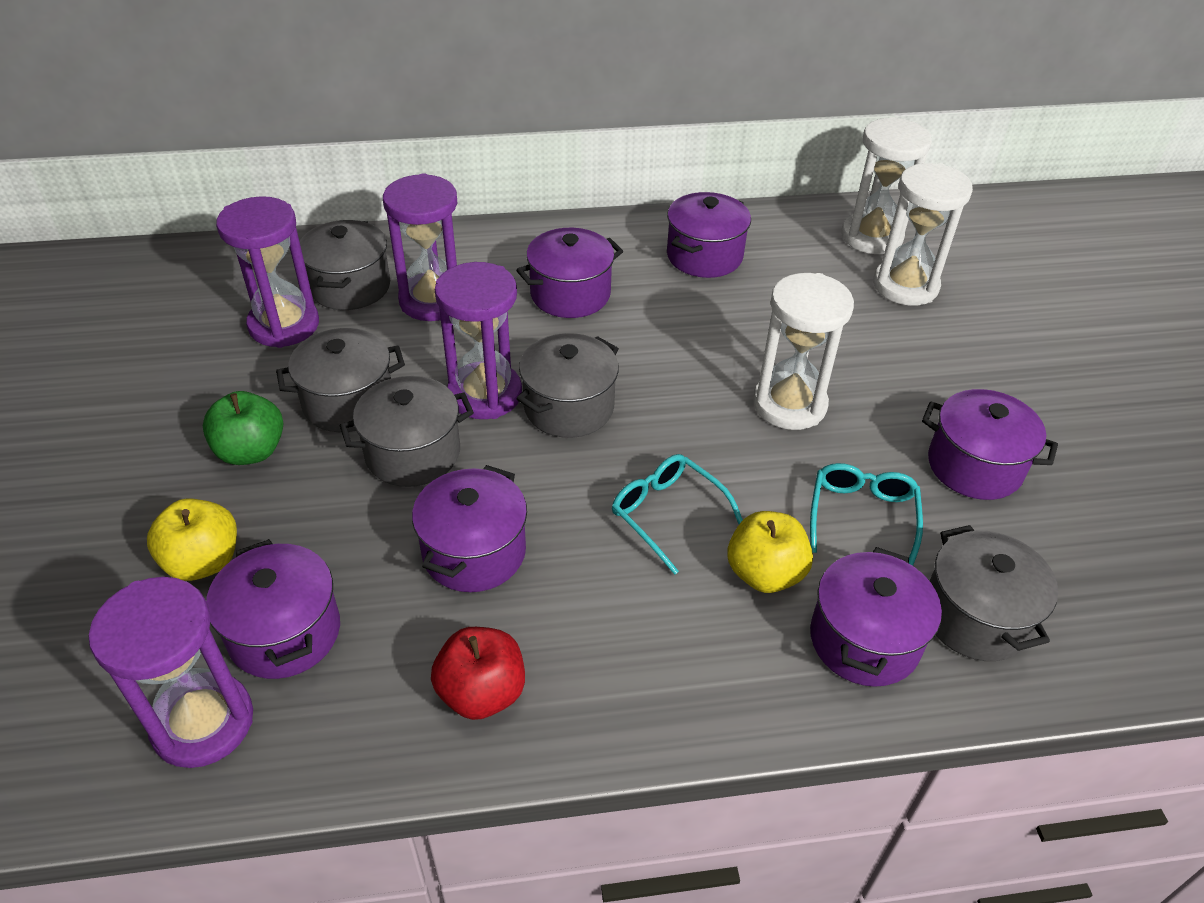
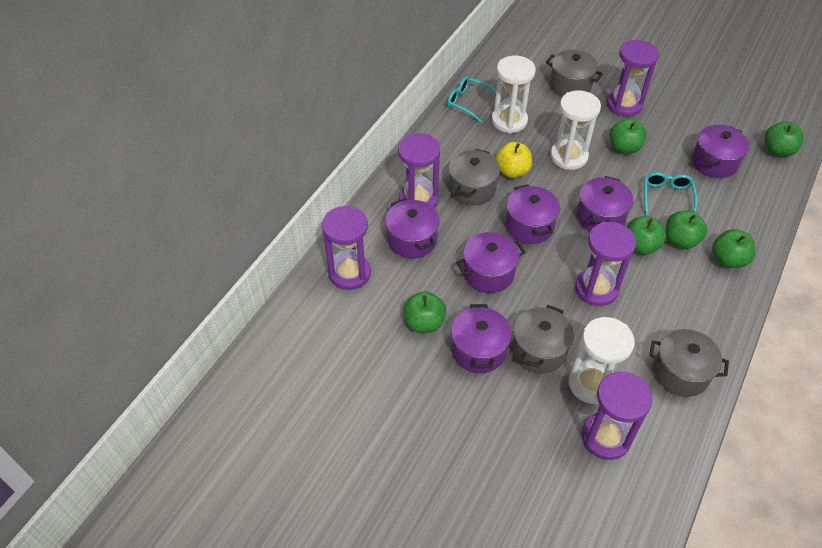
green apple: [203,391,283,465] = 1 -> [403,291,446,333] [609,118,647,154] [627,216,666,255] [666,210,707,249] [712,229,755,268] [764,121,804,157] = 6
grey pot: [276,328,405,432] [299,220,390,310] [340,376,474,487] [517,333,619,438] [930,525,1058,661] = 5 -> [449,149,500,205] [512,305,574,374] [546,50,603,96] [649,329,729,397] = 4
purple hourglass: [89,577,253,768] [216,196,319,348] [383,173,457,321] [434,262,522,419] = 4 -> [322,206,371,290] [398,133,440,208] [575,222,636,306] [582,371,653,460] [607,40,659,117] = 5
red apple: [431,627,525,720] = 1 -> none = 0
yellow apple: [147,498,237,581] [727,511,813,593] = 2 -> [495,142,532,178] = 1

